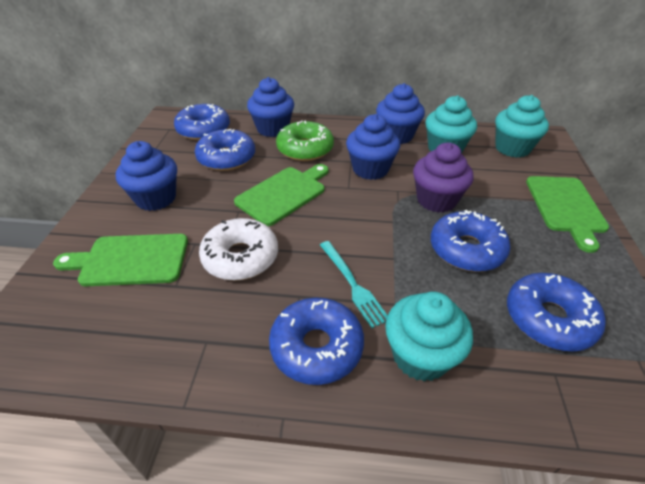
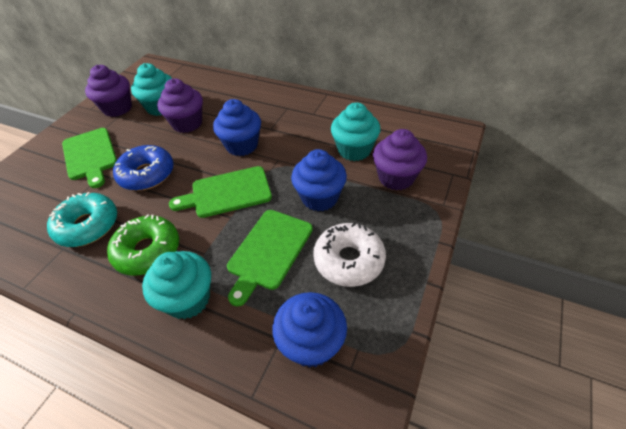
blue cupcake: [116,141,177,211] [247,77,294,137] [346,114,400,180] [376,83,425,144] = 4 -> [213,99,261,156] [272,292,347,368] [291,149,347,211] = 3
blue donut: [174,104,230,140] [195,129,255,171] [269,298,364,385] [431,210,511,272] [507,273,606,352] = 5 -> [113,145,174,191] = 1
purple cupcake: [413,143,474,213] = 1 -> [85,65,132,117] [157,79,203,133] [373,129,427,191] = 3
turquoise donut: none = 0 -> [47,192,117,247] = 1
turquoise fork: [320,241,388,328] = 1 -> none = 0

